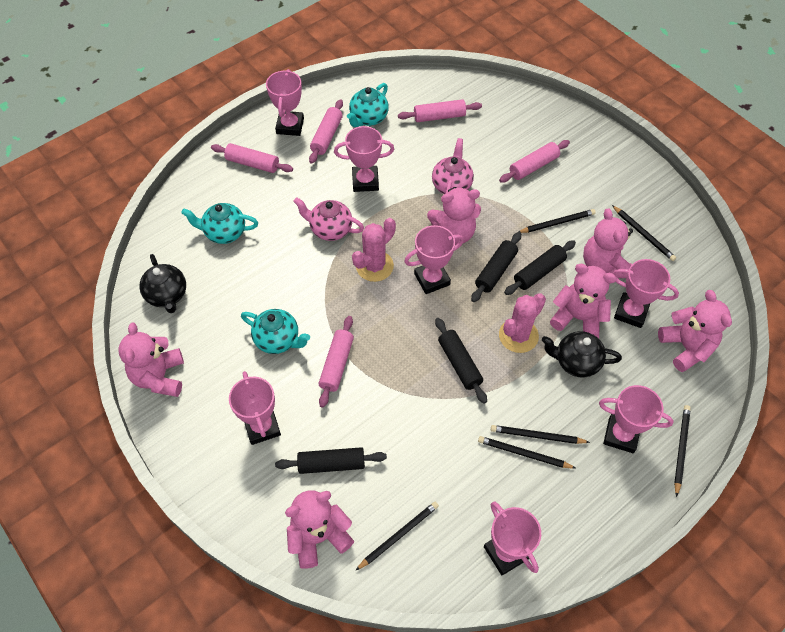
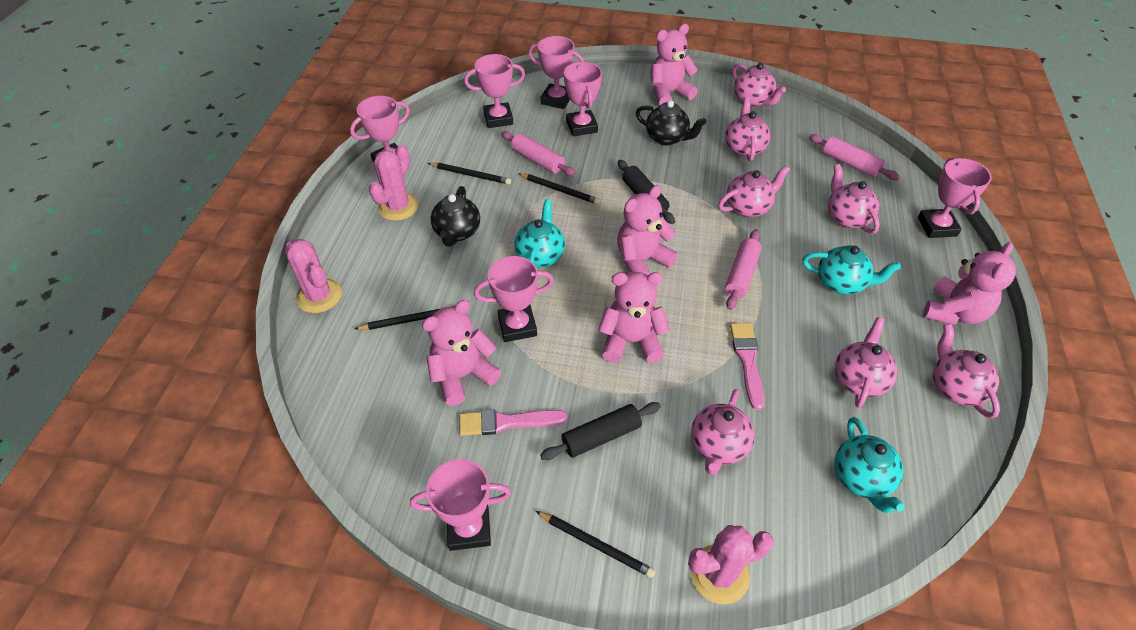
black pencil: [355,502,439,571] [478,436,575,469] [491,425,590,444] [518,209,596,233] [612,205,677,261] [674,405,691,497] = 6 -> [355,306,455,330] [428,163,511,184] [518,173,600,205] [536,511,655,578] = 4
black rolling pin: [275,447,387,474] [435,318,487,404] [471,232,521,302] [504,240,576,295] = 4 -> [540,402,661,460] [618,160,675,224] = 2
pink brush: none = 0 -> [459,409,567,436] [730,323,765,410] = 2
pink cactus: [352,218,396,282] [499,293,546,353] = 2 -> [285,239,342,313] [369,144,418,221] [688,525,774,604] = 3
pink rolling pin: [211,143,293,173] [309,99,343,164] [319,316,354,408] [398,99,482,122] [499,140,570,183] = 5 -> [501,131,576,176] [725,229,762,310] [809,134,900,180] = 3
pink teapot: [293,197,364,241] [432,138,474,194] = 2 -> [691,389,755,475] [718,166,790,217] [725,97,770,161] [732,63,786,107] [828,164,880,234] [835,317,897,408] [933,324,1000,419] = 7
pink teddy bear: [118,322,184,397] [285,490,354,569] [427,187,481,245] [550,264,616,339] [583,208,633,278] [658,290,732,372] = 6 -> [422,300,501,406] [598,272,670,363] [617,185,678,275] [651,24,698,105] [923,242,1016,325] = 5

